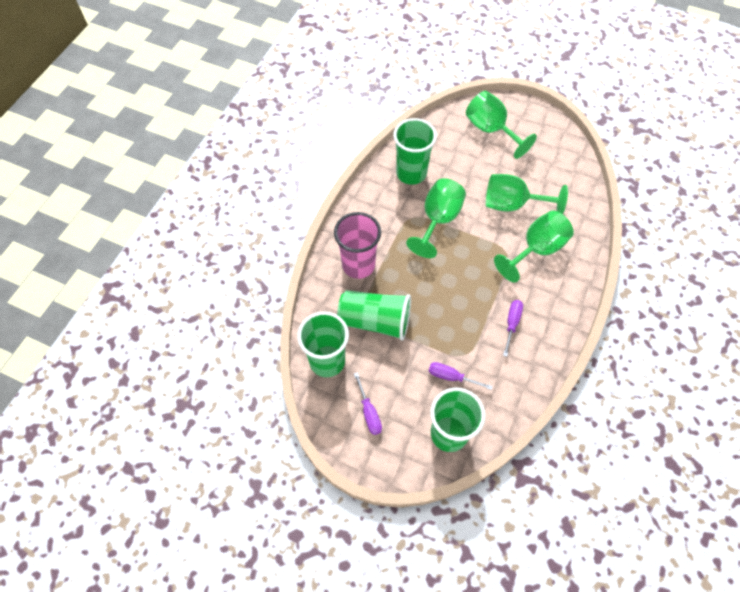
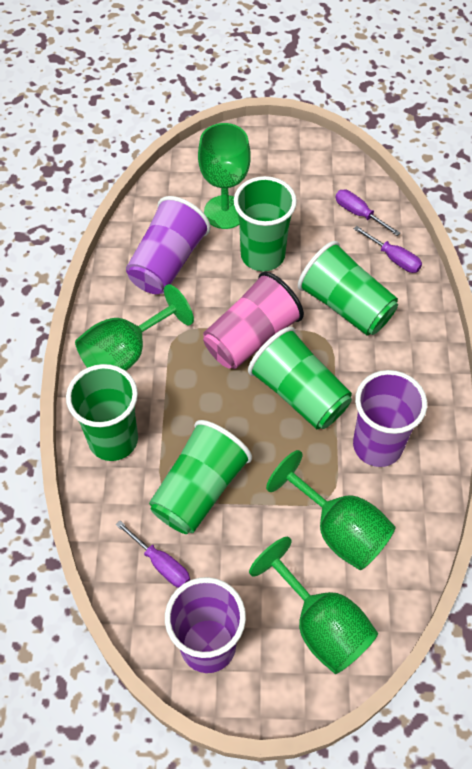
green cup: [297,312,349,377] [337,290,411,341] [393,118,437,185] [431,388,485,452] = 4 -> [66,364,138,461] [149,420,252,534] [234,176,297,271] [248,327,352,429] [298,241,398,336] = 5
purple cup: none = 0 -> [126,196,211,294] [165,577,246,673] [353,370,427,467] = 3

